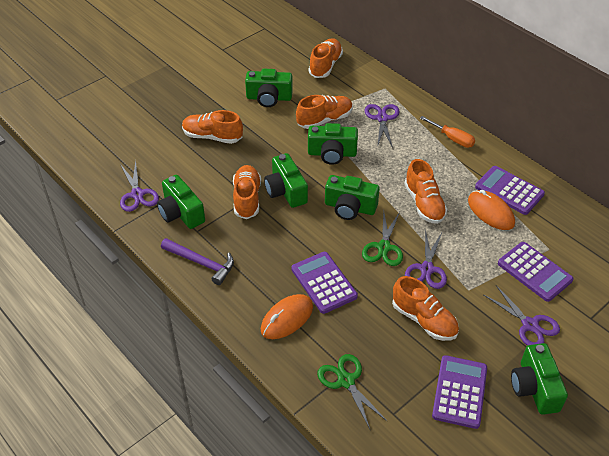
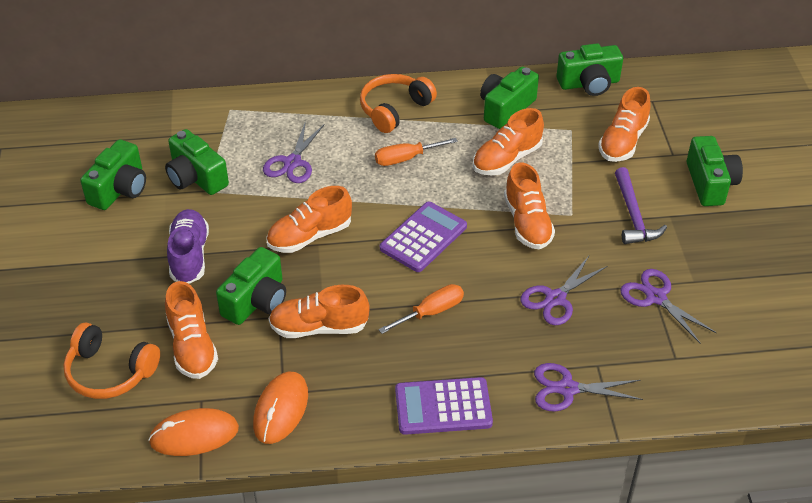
green scissors: [317,354,387,429] [362,209,403,266] = 2 -> none = 0
orange headphones: none = 0 -> [63,323,160,399] [360,74,437,133] = 2
orange screwdriver: [420,116,475,148] = 1 -> [375,138,458,166] [378,284,464,334] = 2
purple calculator: [291,252,358,314] [432,355,487,429] [475,166,545,215] [498,242,574,302] = 4 -> [380,202,467,272] [395,377,493,435] = 2
purple shoe: none = 0 -> [167,209,209,284] = 1

